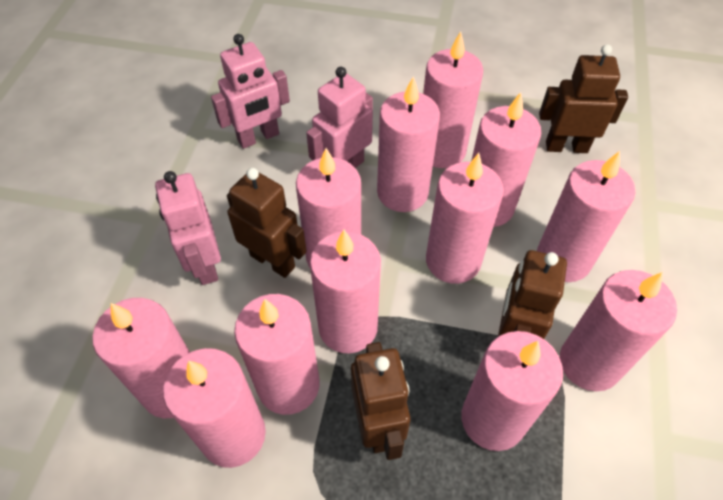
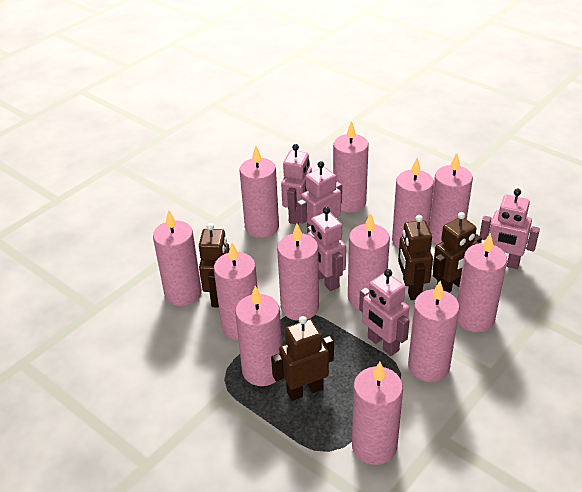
pink robot: [155,171,221,285] [211,34,290,149] [306,67,373,168] = 3 -> [281,144,312,224] [297,161,342,227] [307,207,346,291] [359,269,410,356] [480,189,540,269] = 5

